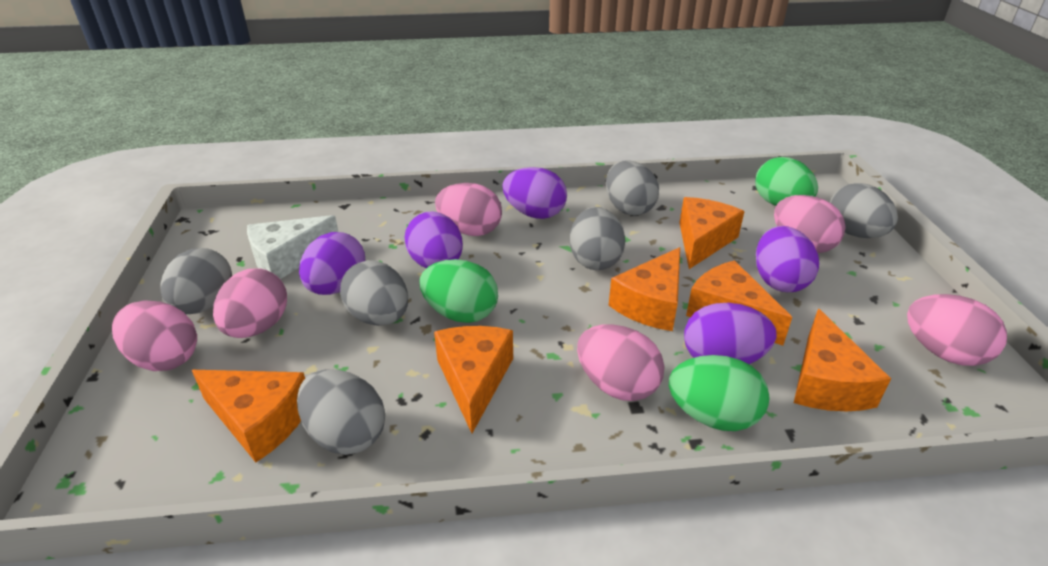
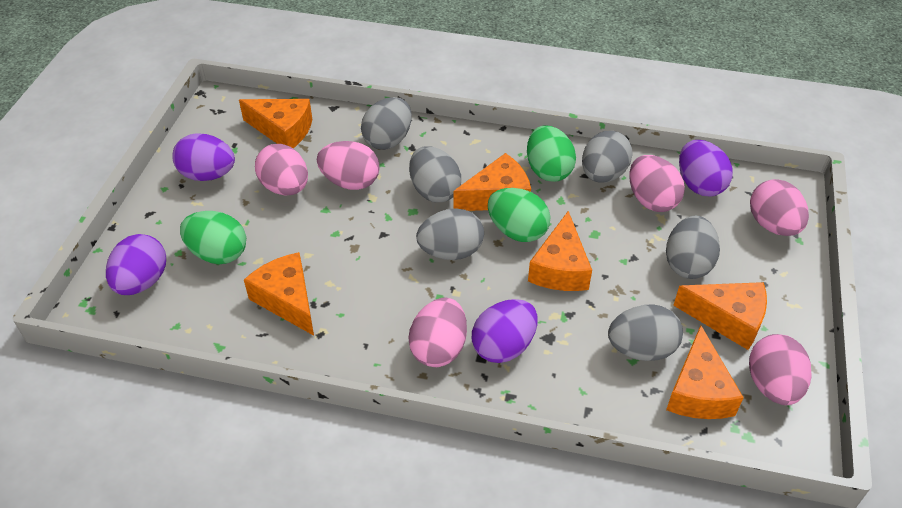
purple egg: [299,232,365,295] [404,211,463,268] [502,167,567,219] [684,303,777,364] [756,226,819,292] = 5 -> [106,234,166,295] [172,133,235,181] [472,299,538,363] [679,140,733,197] = 4
white cheese: [247,215,338,279] = 1 -> none = 0

